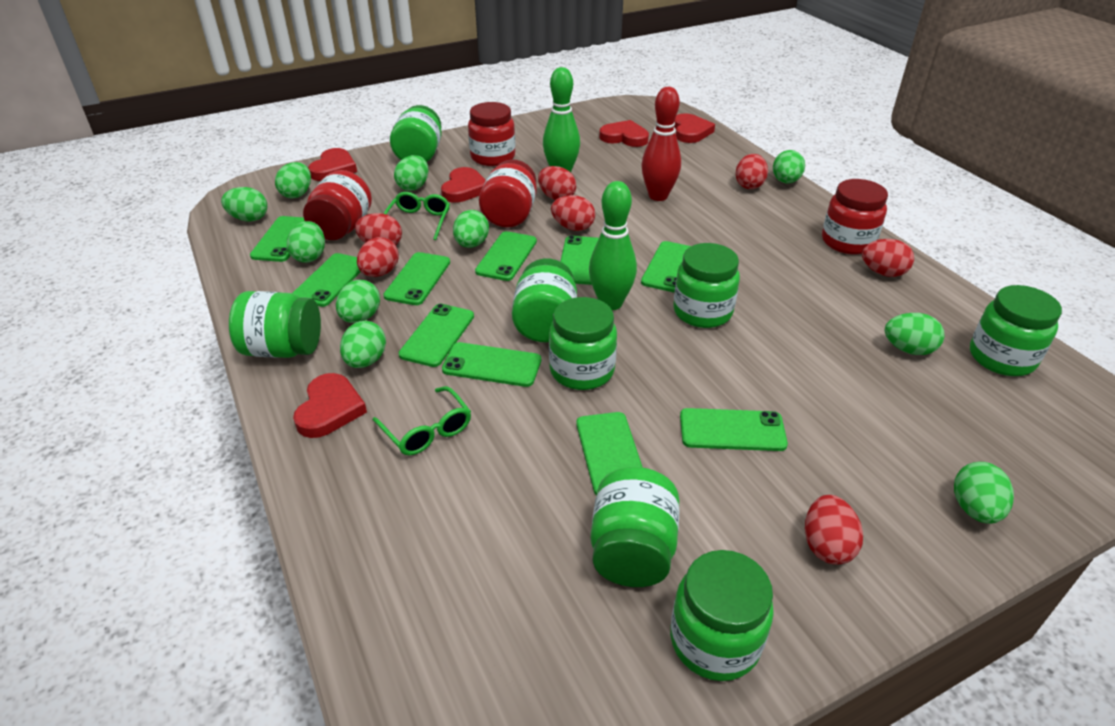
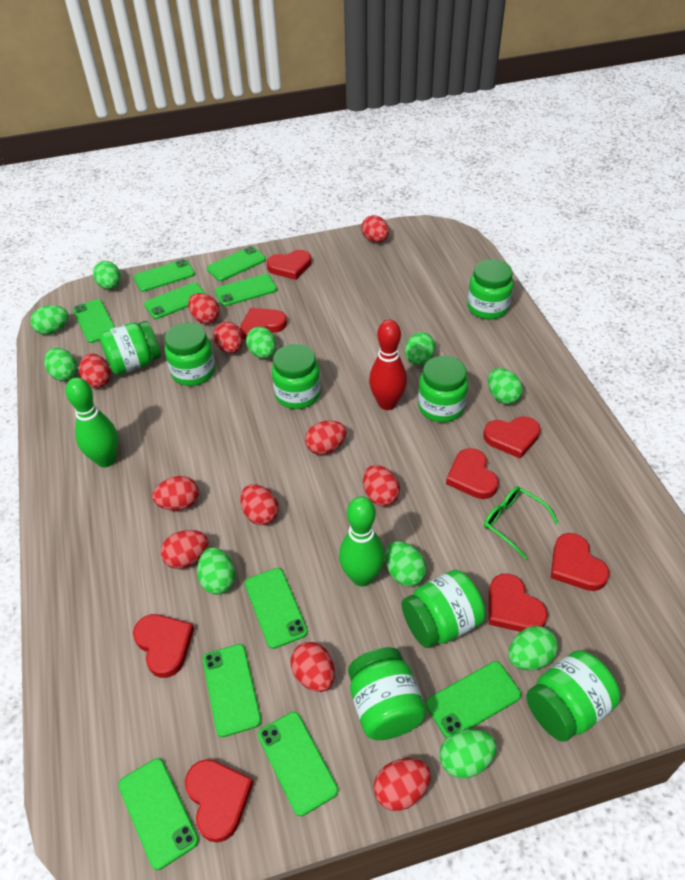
green glasses: [373,386,471,455] [384,192,450,240] = 2 -> [484,487,558,560] = 1
red egg: [355,213,402,245] [357,237,399,277] [538,166,576,200] [551,195,595,231] [735,154,768,189] [805,495,863,565] [862,239,914,277] = 7 -> [79,354,111,388] [152,476,199,511] [161,530,208,569] [188,293,220,324] [213,322,243,353] [240,484,279,525] [291,642,335,692] [305,420,346,455] [361,215,389,243] [363,465,400,506] [374,758,431,811] = 11
red heart: [293,373,367,438] [308,148,357,181] [441,167,486,202] [599,120,649,147] [674,113,715,143] = 5 -> [133,614,194,678] [185,759,253,843] [240,308,287,340] [267,250,311,280] [446,448,499,499] [483,417,540,459] [489,574,548,632] [551,533,609,591] = 8
red jar: [303,170,372,240] [468,102,515,166] [479,159,537,228] [822,179,888,254] = 4 -> none = 0

